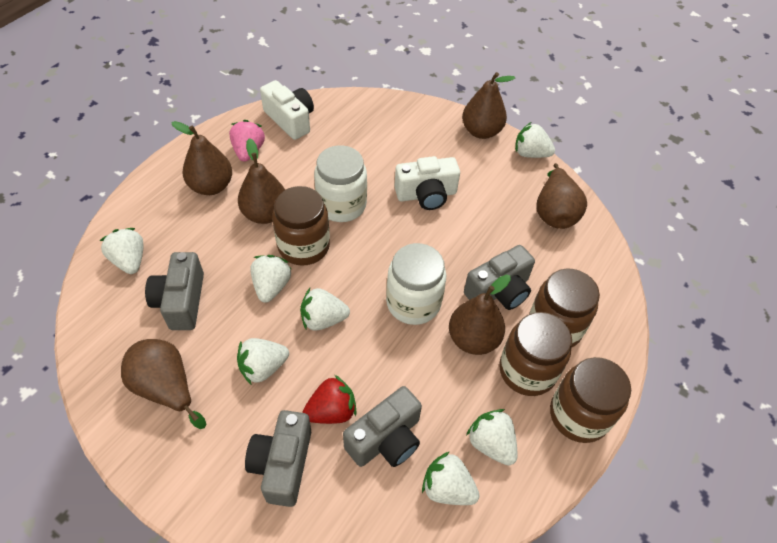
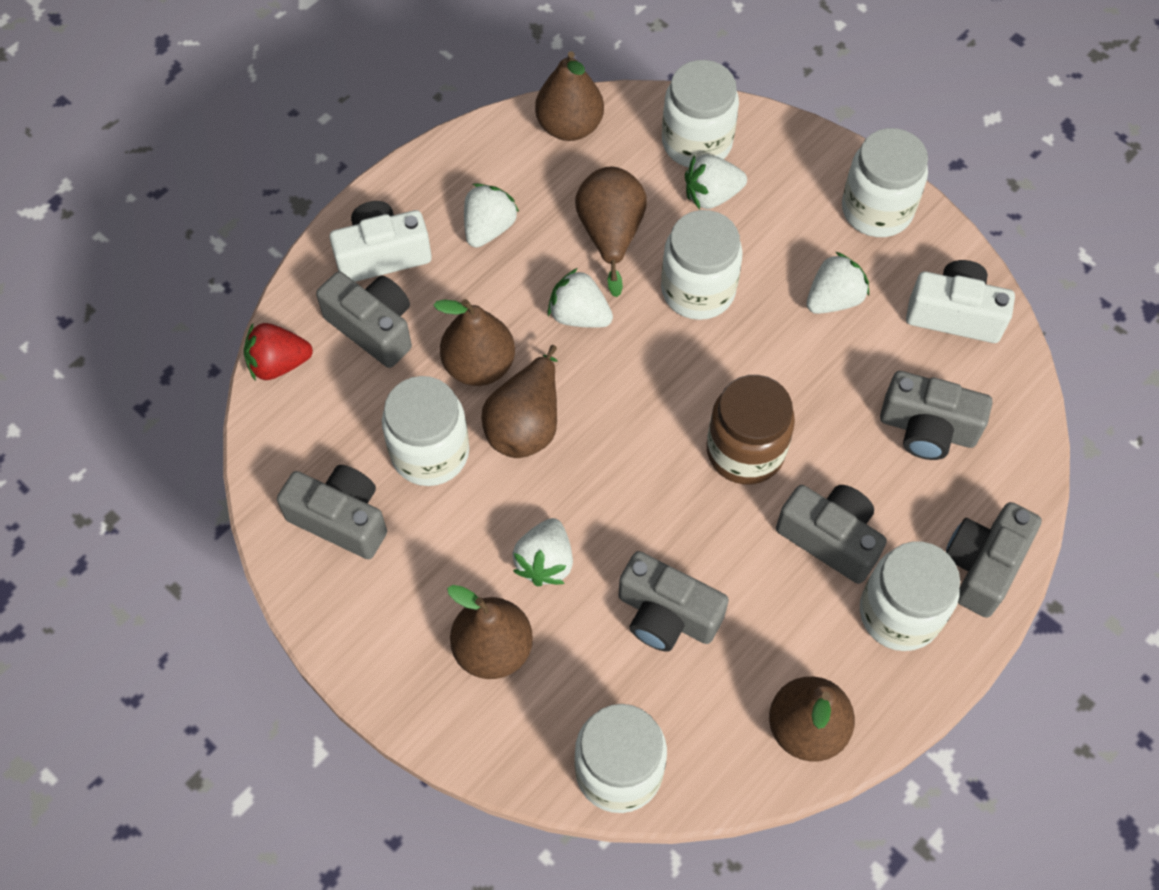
brown jar: [272,186,330,266] [499,312,572,396] [529,268,600,348] [550,357,631,443] = 4 -> [707,375,795,485] = 1
grey camera: [145,252,204,330] [245,410,311,507] [343,386,422,467] [464,245,535,310] = 4 -> [277,465,387,559] [316,271,412,368] [618,551,729,652] [776,485,887,584] [880,371,992,460] [946,502,1042,618] = 6
pink strawberry: [229,120,265,162] = 1 -> none = 0
white jar: [314,145,367,222] [386,243,446,325] = 2 -> [382,376,469,486] [575,704,667,813] [661,210,743,320] [662,60,739,168] [842,128,928,237] [860,542,960,651] = 6
white strawberry: [100,228,144,274] [237,338,289,384] [250,255,291,303] [300,288,350,331] [422,451,479,505] [466,409,518,466] [515,122,555,158] = 7 -> [464,183,519,248] [512,518,573,587] [548,268,613,328] [685,154,747,209] [806,252,869,314] = 5

